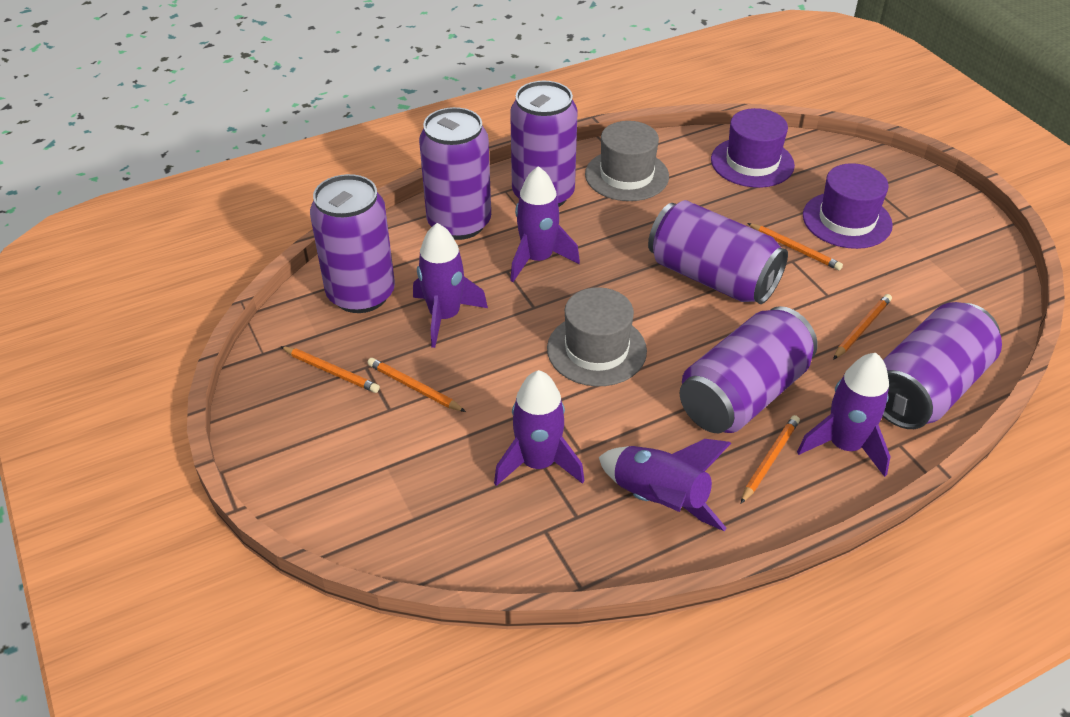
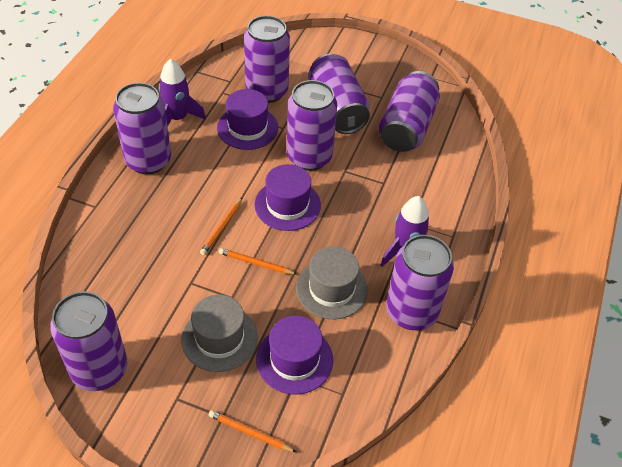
orange pencil: [280,346,380,393] [368,358,466,412] [741,415,800,504] [747,223,843,270] [833,294,892,360] = 5 -> [200,198,242,255] [208,410,296,452] [219,248,297,275] = 3
purple can: [310,174,395,313] [419,107,491,240] [510,81,578,207] [648,200,788,304] [680,306,818,433] [883,302,1002,429] = 6 -> [50,291,128,391] [113,83,171,174] [244,15,290,103] [287,80,337,171] [308,54,370,134] [379,71,440,152] [386,235,454,330] = 7
purple hat: [711,108,795,188] [803,163,893,249] = 2 -> [217,89,278,150] [254,164,321,231] [256,316,333,394] = 3
purple rocket: [413,223,488,348] [494,370,584,486] [510,166,580,282] [599,439,731,531] [797,353,891,477] = 5 -> [159,59,206,126] [381,196,429,267] = 2

